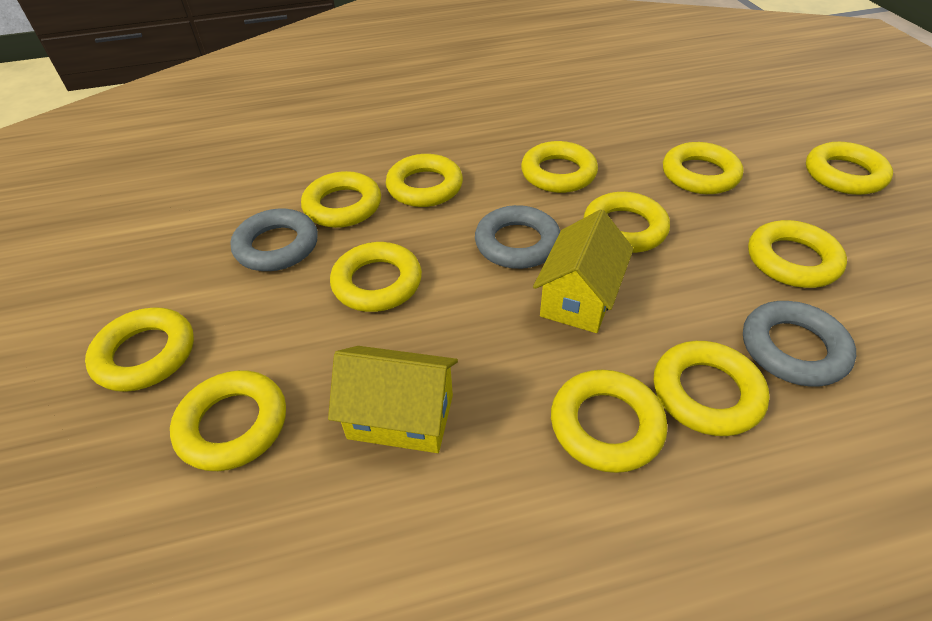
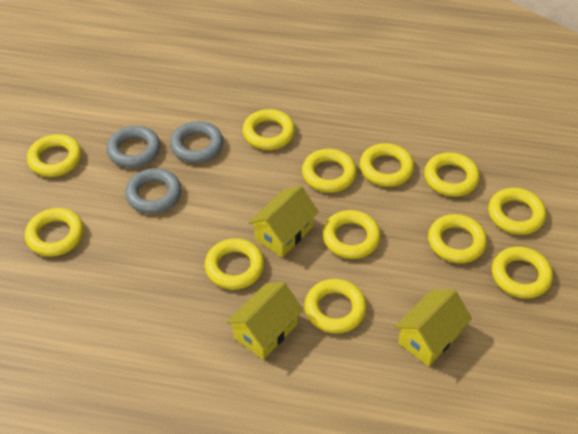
yellow house: [328,346,458,453] [533,209,634,333] = 2 -> [226,282,304,359] [248,186,319,257] [395,290,472,366] = 3

